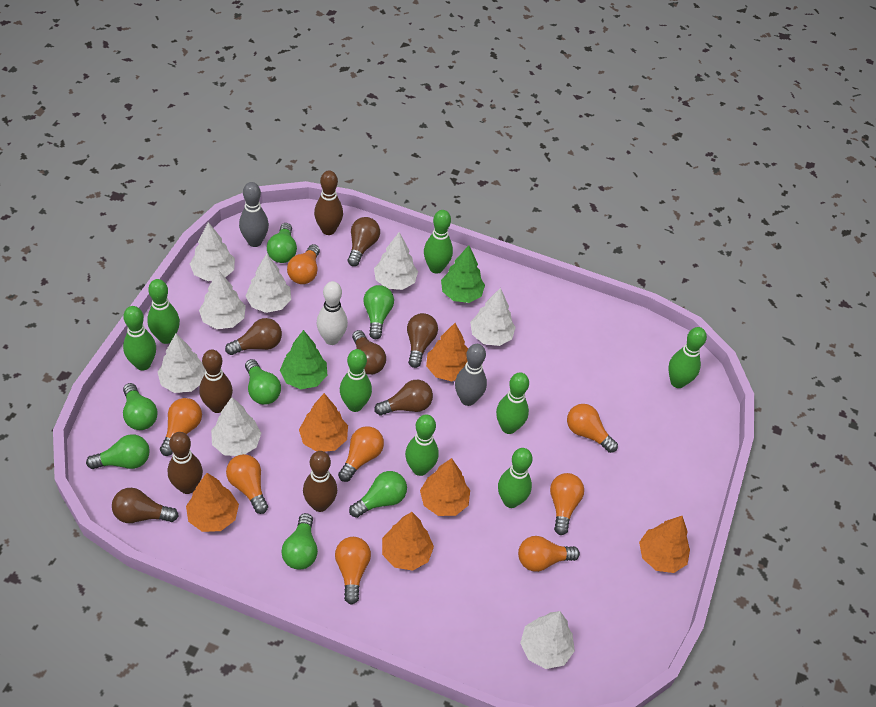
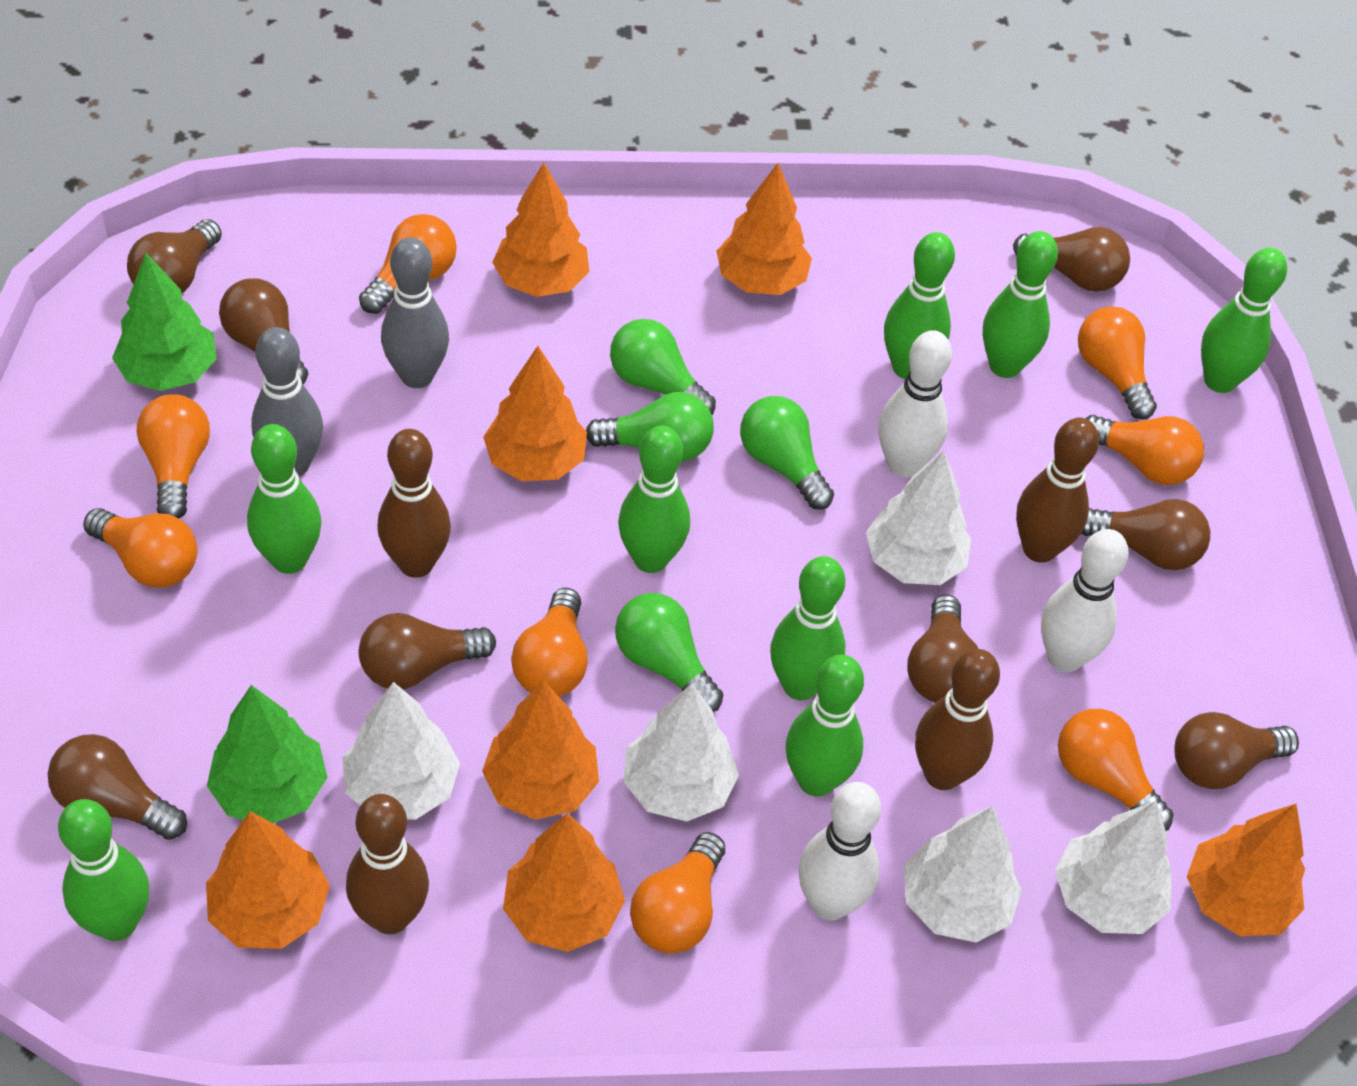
brown light bulb: [112,488,179,523] [225,318,282,355] [348,217,380,266] [352,330,386,375] [374,380,433,415] [407,313,438,368] = 6 -> [48,734,187,840] [127,219,222,294] [219,278,309,384] [359,613,496,689] [907,595,979,703] [1013,227,1130,292] [1081,499,1210,570] [1174,712,1299,789] = 8
green light bulb: [86,434,150,469] [123,383,158,430] [245,359,281,405] [267,223,297,263] [281,513,318,570] [349,471,407,518] [363,285,394,339] = 7 -> [586,392,714,462] [610,319,716,415] [615,593,723,712] [740,396,834,510] = 4
orange tree: [186,473,239,532] [299,393,348,452] [382,512,434,571] [420,458,470,516] [426,323,468,381] [639,516,690,573] = 6 -> [206,811,330,949] [482,681,599,820] [483,346,587,481] [492,163,589,297] [503,813,625,952] [716,163,812,295] [1187,804,1305,936] = 7
white bowling pin: [317,281,348,345] = 1 -> [798,782,881,920] [878,330,952,477] [1041,529,1129,672] = 3
white tree: [158,334,205,393] [190,222,235,281] [199,270,246,329] [211,397,261,456] [246,254,291,313] [374,232,418,290] [470,288,516,346] [520,611,575,669] = 8 -> [342,682,460,820] [623,683,739,822] [866,451,971,585] [904,806,1022,942] [1055,801,1172,934] = 5

